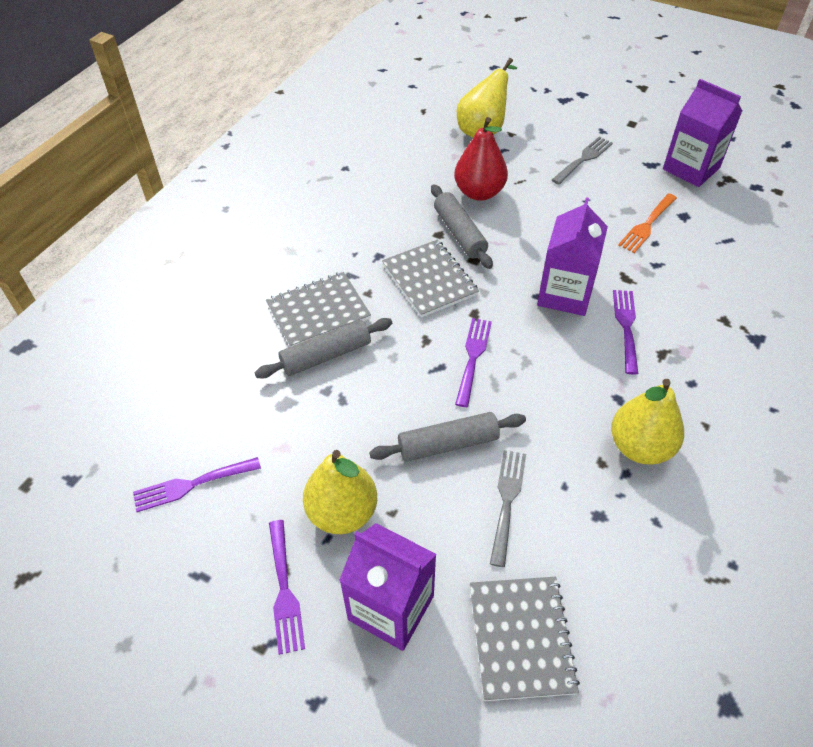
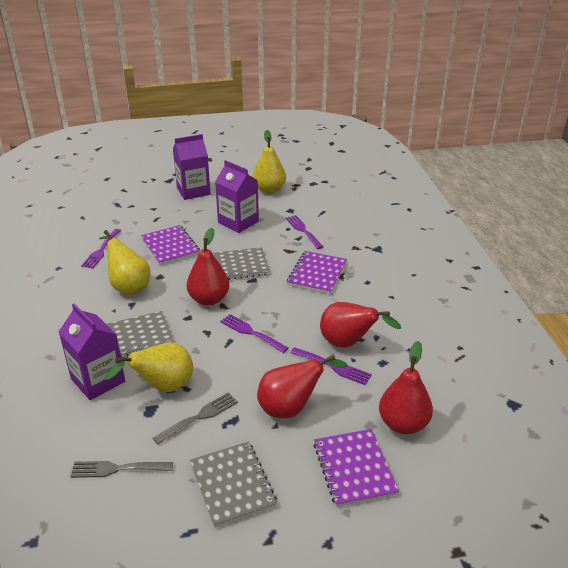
grey rolling pin: [255,318,392,379] [369,412,526,462] [431,184,493,269] = 3 -> none = 0
orange fork: [618,193,677,253] = 1 -> none = 0
purple notebook: none = 0 -> [141,225,200,265] [287,251,347,294] [314,429,399,507] = 3
red pear: [454,117,508,201] = 1 -> [187,228,229,306] [257,354,347,418] [320,302,401,348] [379,341,433,434] = 4

